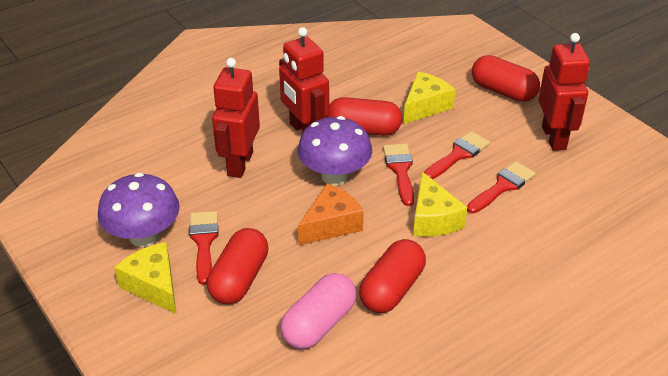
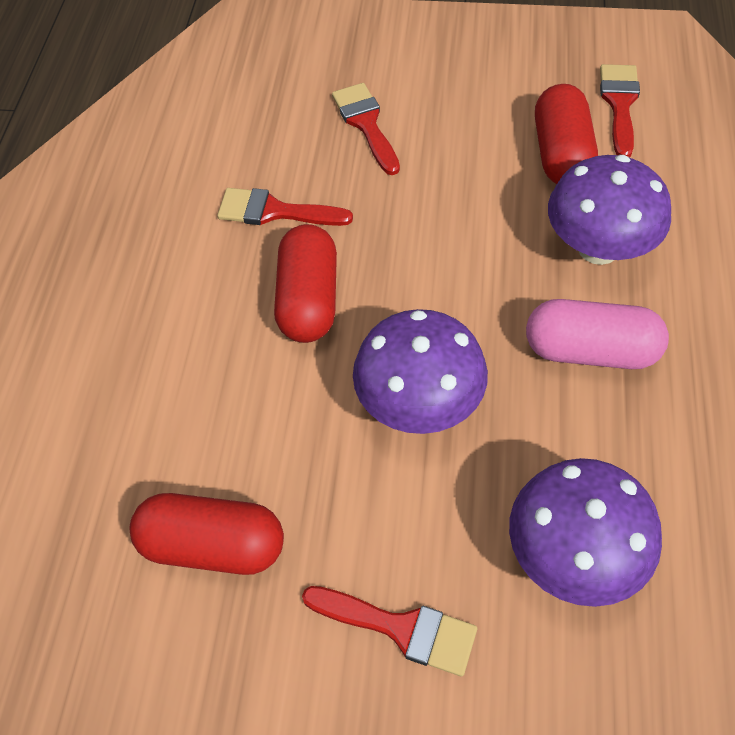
orange cheese: [298,183,364,245] = 1 -> none = 0
purple mushroom: [98,173,180,247] [297,116,372,185] = 2 -> [353,309,488,434] [509,458,662,607] [548,155,671,265] = 3
red capsule: [207,228,268,304] [326,97,402,136] [359,239,426,313] [472,55,540,102] = 4 -> [130,493,284,575] [274,224,337,343] [535,84,598,184] = 3
red robot: [212,58,260,178] [279,27,329,133] [538,33,590,151] = 3 -> none = 0
yellow cheese: [114,242,176,314] [403,72,456,124] [413,172,467,237] = 3 -> none = 0

